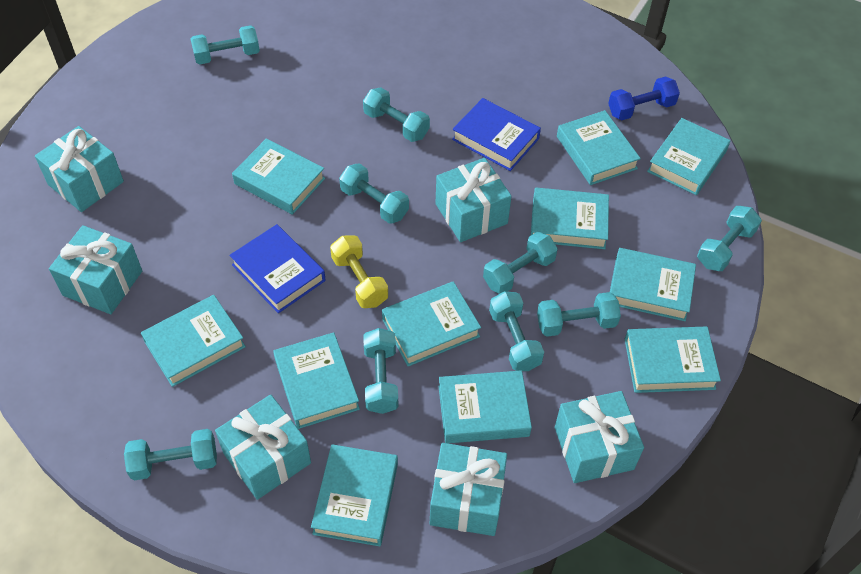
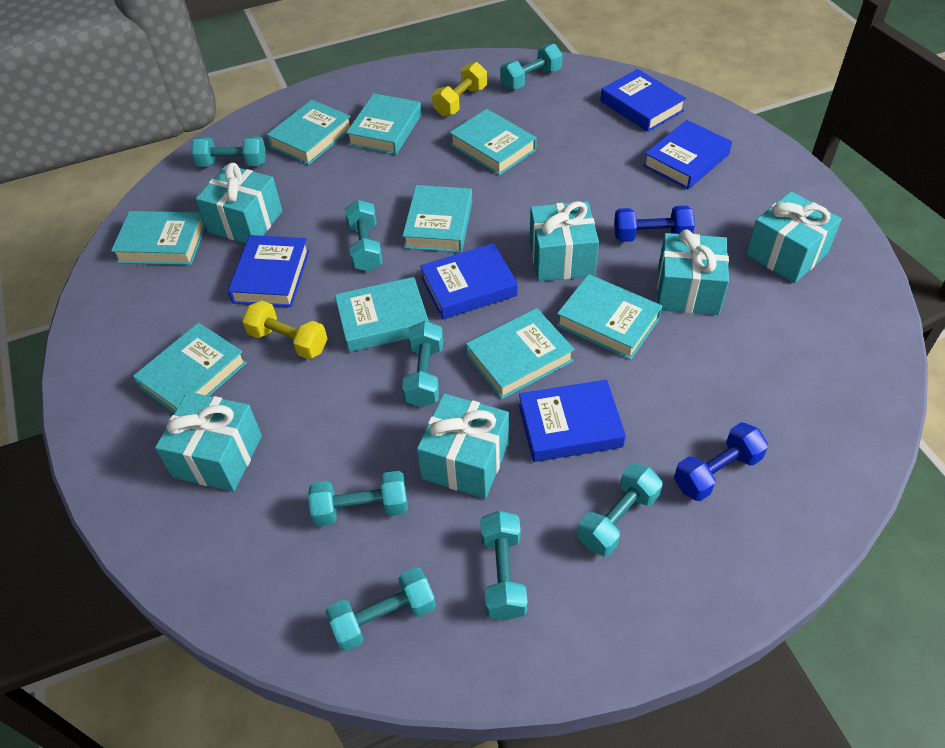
blue book: [229,224,326,313] [452,98,541,171] = 2 -> [228,235,310,307] [420,243,518,319] [519,380,626,462] [600,69,686,132] [643,120,732,189] = 5
blue dumbbell: [608,76,680,120] = 1 -> [614,205,695,242] [674,422,768,501] = 2
turquoise book: [141,295,246,387] [232,138,325,215] [273,332,360,429] [311,444,398,546] [382,281,481,367] [438,370,532,443] [531,187,609,249] [557,110,641,185] [610,248,696,321] [625,327,721,393] [647,118,730,195] = 11 -> [111,211,206,265] [133,322,247,413] [267,100,351,165] [335,277,429,352] [346,93,422,155] [403,185,472,253] [450,109,537,175] [466,308,575,399] [556,274,662,360] = 9
turquoise dumbbell: [124,429,217,481] [191,25,260,65] [339,163,409,224] [363,88,430,142] [363,328,399,414] [483,232,558,294] [489,291,544,371] [537,292,621,337] [697,206,762,271] = 9 -> [191,136,266,167] [308,471,408,526] [325,567,436,651] [345,200,383,272] [402,321,443,407] [480,511,527,620] [500,44,563,90] [577,463,663,557] = 8
yellow dumbbell: [330,235,388,308] = 1 -> [242,301,327,359] [432,62,487,116] = 2

